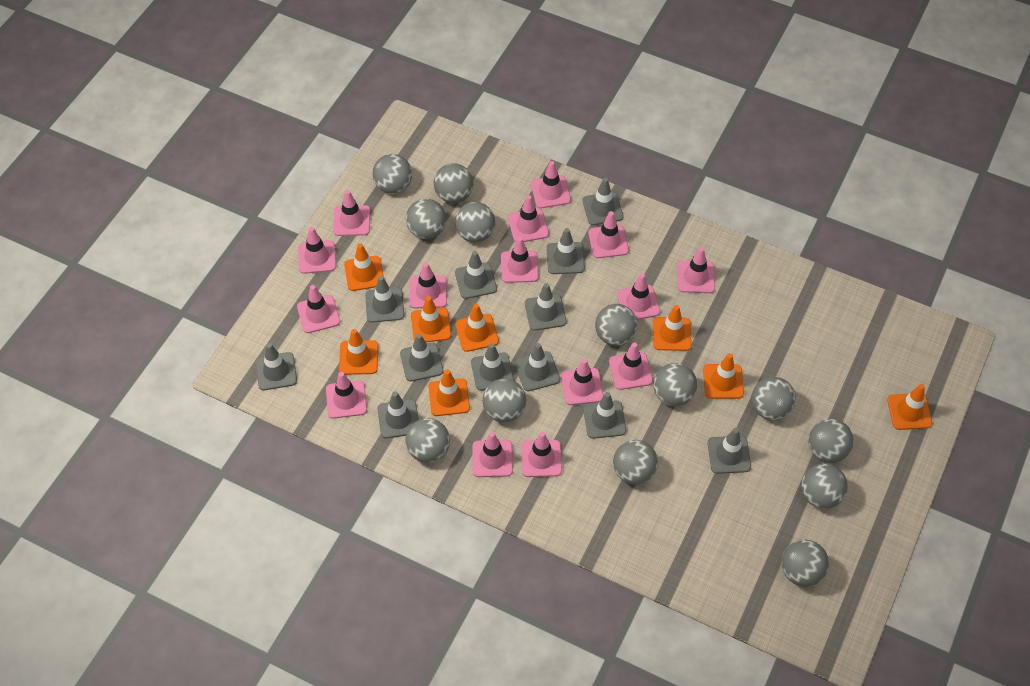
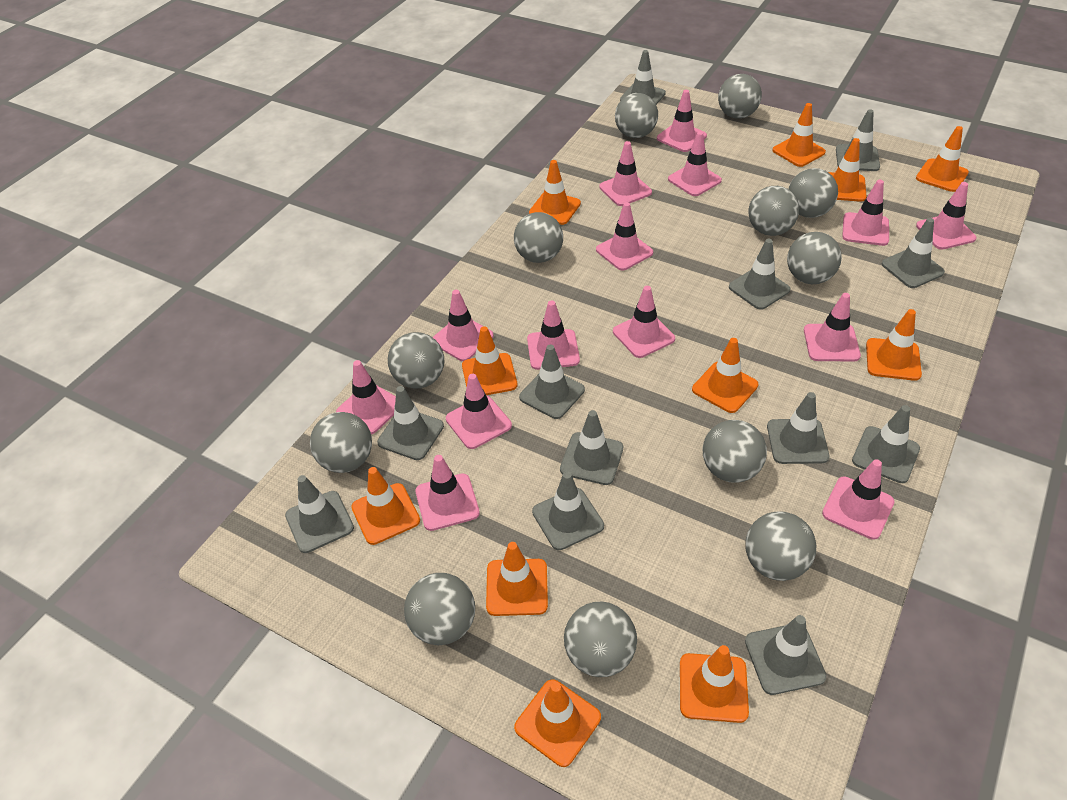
grey ball: [373,154,412,194] [405,418,450,463] [406,199,446,239] [434,163,473,203] [455,202,495,242] [483,379,526,422] [595,304,638,346] [613,440,658,485] [654,363,697,406] [751,377,796,420] [782,540,829,587] [801,463,848,509] [808,418,854,463] = 13 -> [310,412,372,473] [388,332,444,389] [404,573,475,646] [514,212,563,263] [564,602,637,677] [615,93,658,138] [703,420,767,483] [718,74,762,119] [745,512,816,581] [749,186,799,236] [787,232,842,284] [789,168,838,218] = 12
orange traffic cone: [339,329,378,375] [344,243,384,291] [411,296,451,342] [428,369,470,416] [455,304,499,352] [653,305,692,351] [703,353,744,399] [887,384,932,430] = 8 -> [351,467,420,545] [462,326,517,395] [486,542,548,616] [514,679,601,767] [529,160,581,225] [680,645,749,723] [692,338,758,413] [772,103,826,167] [828,138,867,202] [866,309,922,381] [916,126,969,192] = 11
pink traffic cone: [297,285,340,333] [298,227,336,274] [326,372,367,419] [333,190,370,236] [410,262,447,309] [472,432,513,477] [501,237,539,283] [508,195,549,242] [521,432,562,477] [531,161,571,208] [561,358,604,405] [588,211,629,258] [609,342,653,390] [617,273,660,320] [677,247,715,293] = 15 -> [336,360,396,434] [415,455,480,531] [432,290,494,361] [446,374,512,449] [527,300,580,370] [596,202,653,271] [599,141,652,206] [613,286,675,358] [657,90,707,152] [668,131,722,196] [804,293,861,361] [822,459,895,540] [842,180,889,246] [916,182,977,249] = 14

